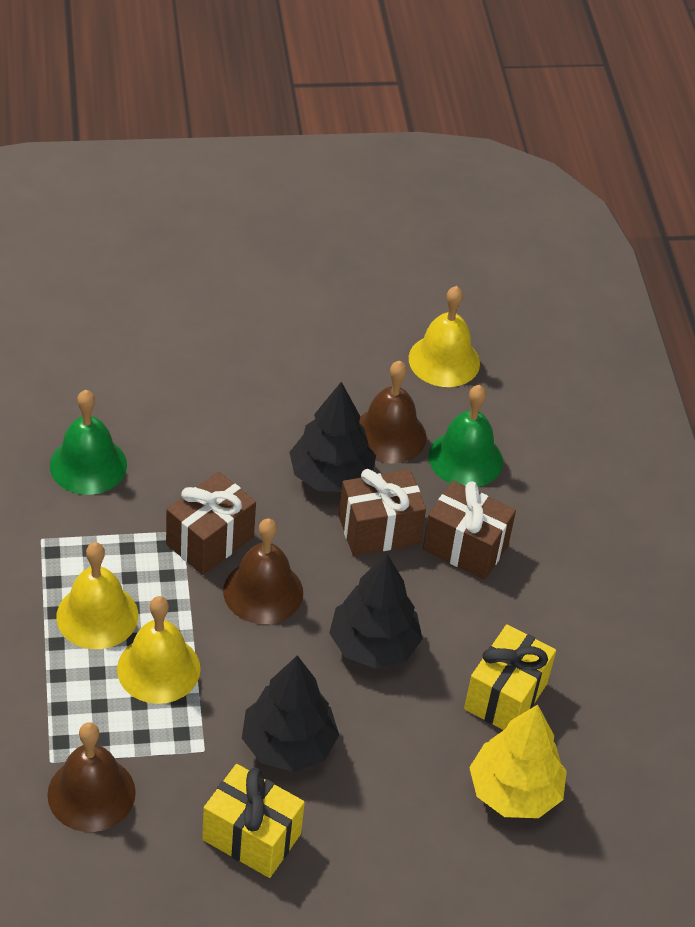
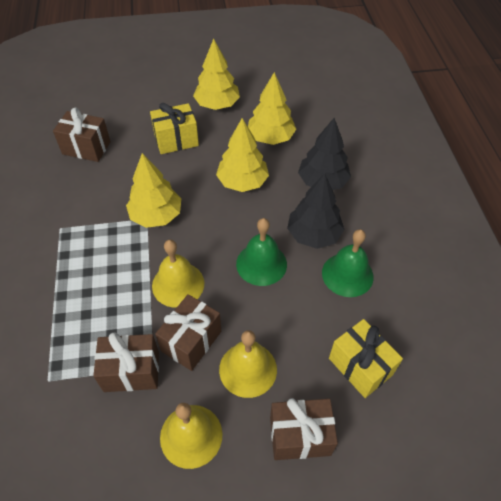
black tree: [242,655,339,772] [289,382,376,492] [329,554,422,669] = 3 -> [287,174,345,249] [298,118,351,190] = 2
brown bell: [47,722,136,832] [223,518,303,624] [359,361,427,463] = 3 -> none = 0
brown gift: [166,472,256,575] [339,469,426,556] [423,481,516,580] = 3 -> [53,108,111,162] [93,333,159,392] [155,294,221,371] [270,398,338,460] = 4
yellow tree: [469,704,567,818] = 1 -> [126,153,182,228] [193,39,240,110] [216,118,269,192] [248,72,296,145] = 4

